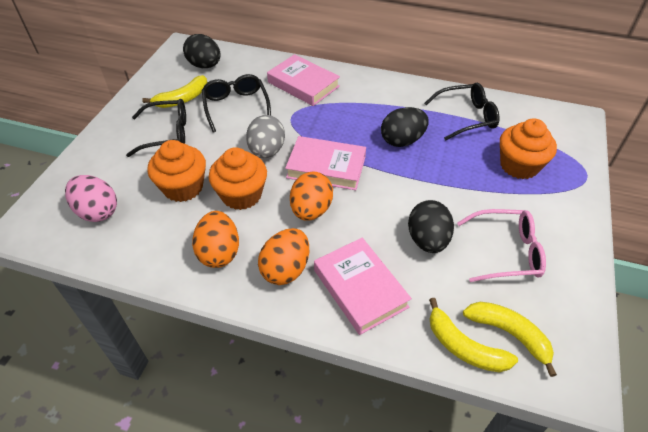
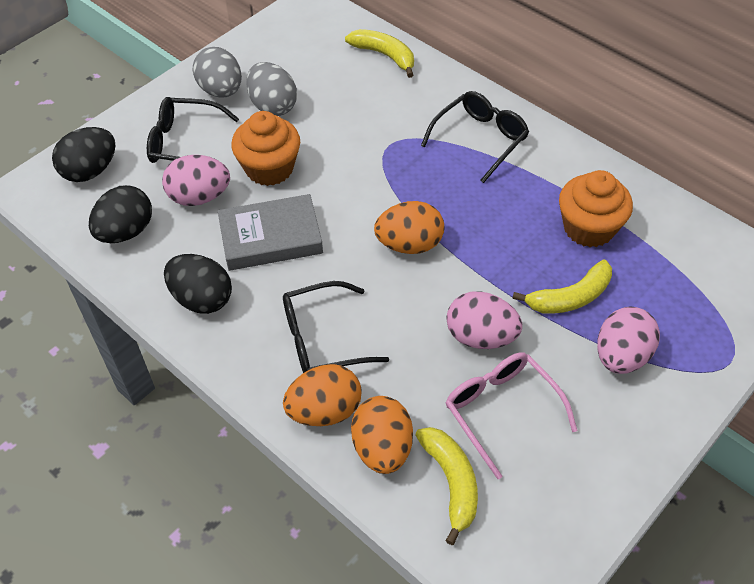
grey book: none = 0 -> [218,194,323,271] = 1
grey egg: [246,115,285,158] = 1 -> [192,47,242,97] [246,62,297,116] = 2
orange cupcake: [147,140,206,202] [209,147,267,210] [500,118,557,179] = 3 -> [231,111,300,186] [559,170,633,247] = 2
pink book: [267,54,340,106] [285,136,366,190] [314,238,412,335] = 3 -> none = 0
pink egg: [65,175,117,222] = 1 -> [162,155,230,206] [446,291,522,349] [597,306,660,374] = 3

